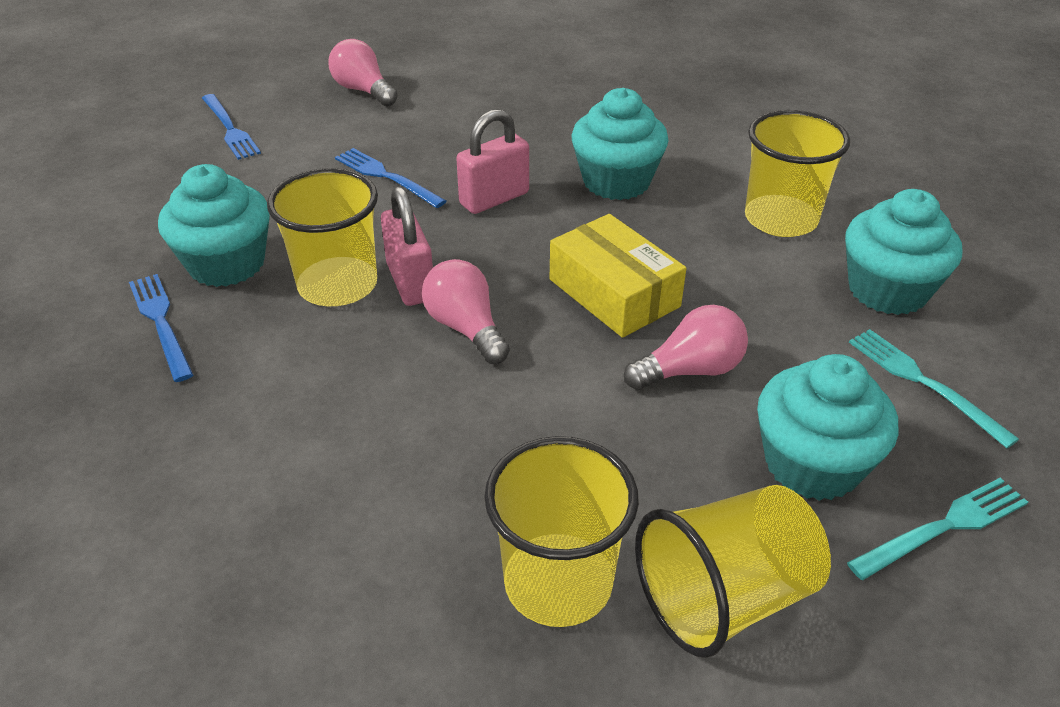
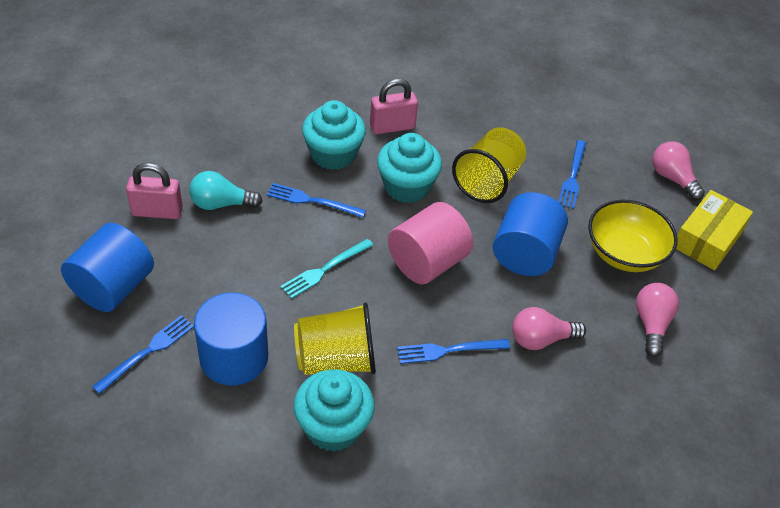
blue cylinder: none = 0 -> [61,223,154,312] [194,292,268,386] [493,192,568,276] = 3
blue fork: [129,274,193,382] [202,94,261,160] [335,148,446,208] = 3 -> [92,315,194,394] [267,183,366,218] [397,339,510,364] [558,140,586,209] = 4
pink cylinder: none = 0 -> [388,202,473,284] = 1
turquoise cupcake: [158,164,270,287] [571,88,669,200] [757,354,899,501] [845,189,962,315] = 4 -> [294,369,375,452] [302,100,366,170] [377,133,442,203] = 3
turquoise fork: [847,478,1028,580] [849,329,1019,448] = 2 -> [280,239,373,299] = 1
turquoise light bulb: none = 0 -> [189,171,263,210] = 1
yellow bowl: none = 0 -> [588,200,678,272] = 1
yellow cup: [267,168,378,306] [484,436,639,627] [635,485,831,658] [745,110,850,237] = 4 -> [294,302,376,375] [452,127,526,203] = 2

